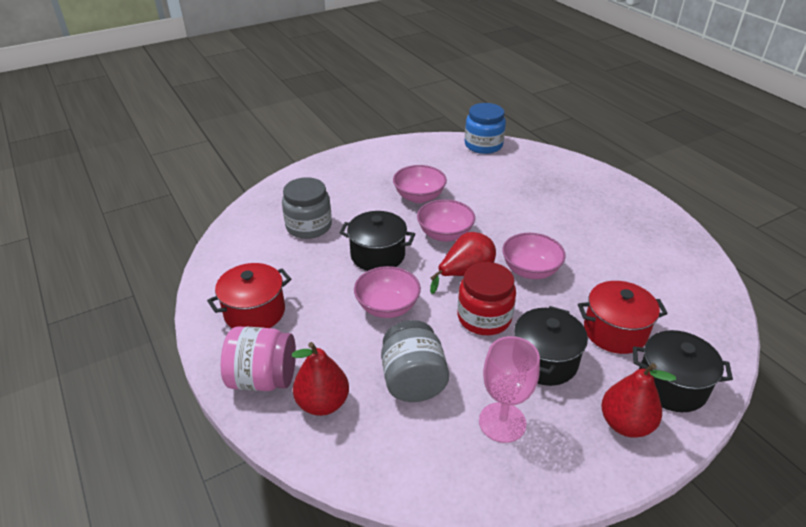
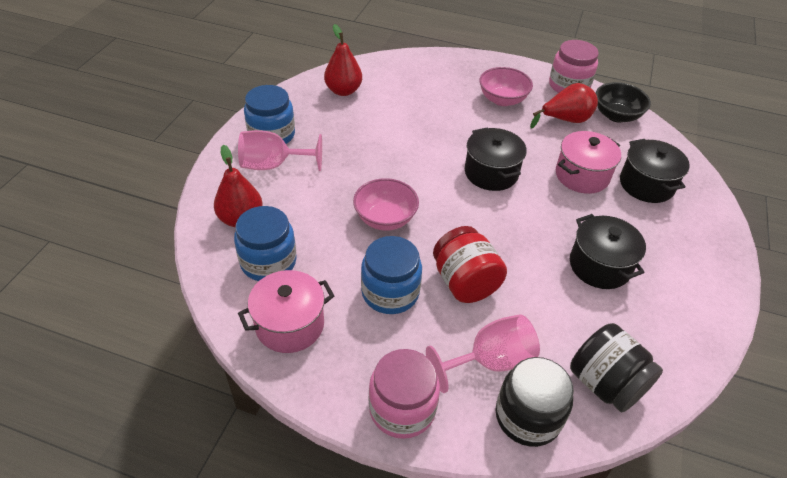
black bowl: none = 0 -> [596,82,651,123] = 1
black jar: none = 0 -> [495,357,574,447] [570,323,663,412] = 2
blue jar: [465,103,506,154] = 1 -> [234,206,297,281] [244,85,295,144] [361,236,422,314] = 3
grey jar: [282,177,332,239] [381,320,449,402] = 2 -> none = 0
pink bowl: [354,266,421,318] [393,165,447,203] [417,199,475,242] [502,233,566,279] = 4 -> [353,178,419,231] [479,67,533,106] = 2
pink goblet: [479,336,540,443] = 1 -> [238,130,322,171] [426,314,540,393] = 2
pink jar: [221,326,296,391] = 1 -> [369,349,440,439] [549,40,599,93] = 2
pink pot: none = 0 -> [238,270,334,353] [556,131,621,194] = 2
red pot: [207,263,291,328] [578,281,668,354] = 2 -> none = 0

